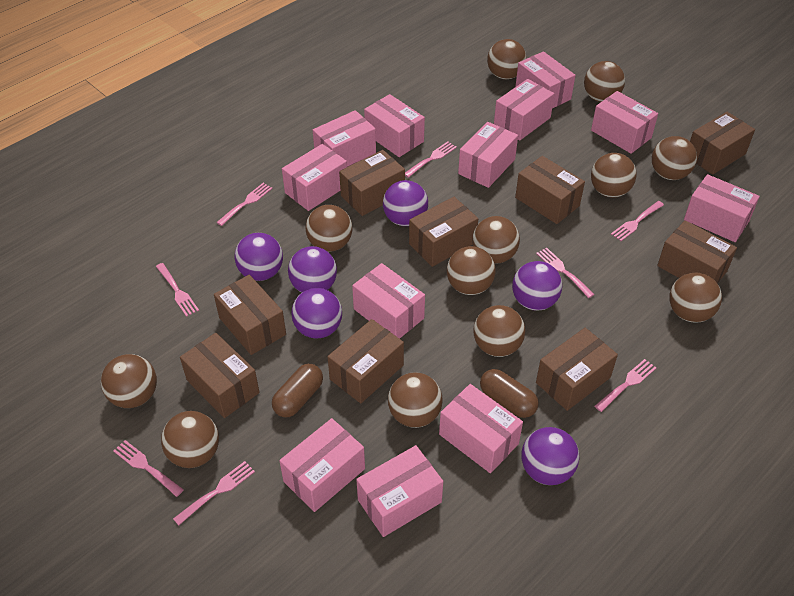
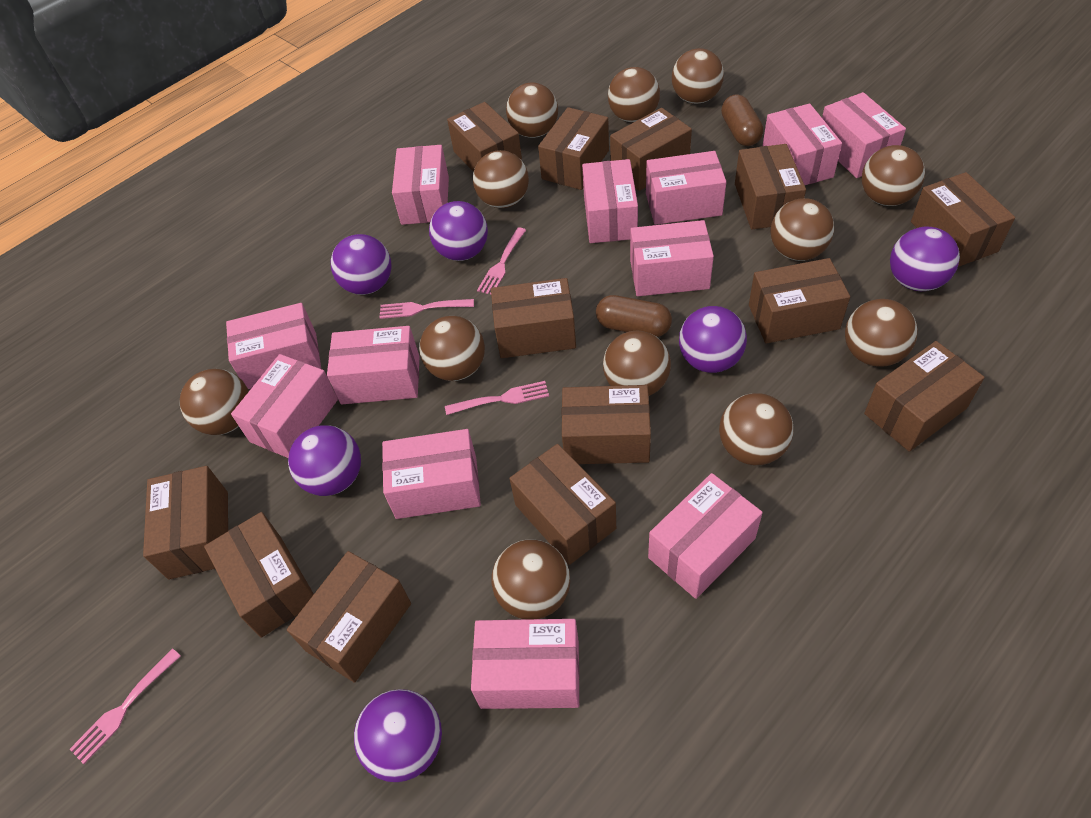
brown box: [180,333,260,418] [214,275,286,355] [327,319,404,403] [339,150,405,216] [409,197,478,267] [515,156,585,224] [536,328,618,411] [657,220,737,284] [690,112,755,175] = 9 -> [143,466,228,580] [204,512,314,638] [287,551,411,683] [447,102,522,172] [491,278,576,358] [509,444,616,565] [538,107,609,190] [562,385,651,464] [610,108,692,191] [735,144,806,230] [749,258,850,343] [864,341,985,452] [911,172,1015,267] = 13
pink fork: [113,440,184,497] [156,263,199,317] [173,461,255,525] [217,183,273,226] [405,142,457,178] [536,247,595,298] [595,359,656,412] [611,201,664,241] = 8 -> [69,648,181,764] [379,299,474,319] [445,381,549,415] [477,227,526,295] = 4

